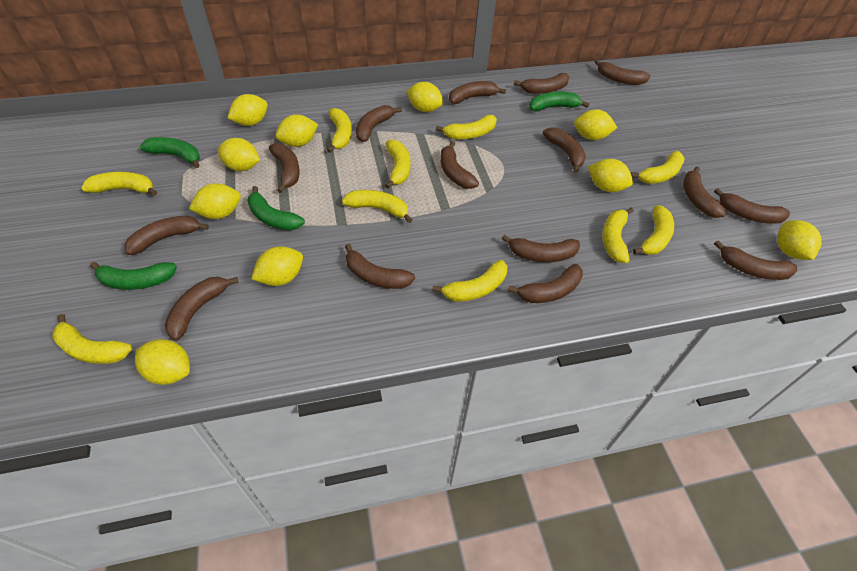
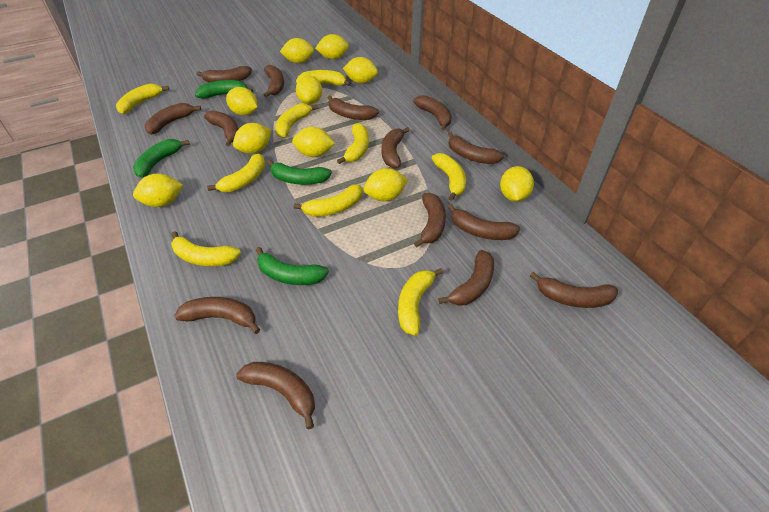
brown banana: [124,216,209,255] [165,277,239,341] [269,143,300,193] [345,244,415,289] [356,105,402,142] [440,141,479,189] [449,81,506,104] [501,234,580,262] [508,264,583,303] [514,73,569,94] [543,127,586,173] [594,59,650,85] [683,167,726,218] [714,188,790,224] [714,240,797,280] = 15 -> [145,103,201,135] [174,297,260,334] [197,66,252,83] [204,110,238,146] [236,362,315,429] [264,65,284,97] [328,95,379,120] [382,127,410,169] [413,95,452,131] [414,193,446,247] [438,250,494,306] [448,132,504,164] [448,204,520,240] [530,272,618,308] = 14
yellow banana: [52,314,132,364] [81,172,157,196] [327,108,352,153] [342,190,412,223] [385,139,411,189] [432,260,507,302] [436,115,497,139] [602,208,634,263] [631,151,685,184] [633,205,674,255] = 10 -> [116,84,169,114] [171,231,241,266] [207,154,265,192] [275,103,318,138] [294,184,363,217] [296,70,351,86] [337,123,369,164] [398,268,443,336] [432,153,466,201] = 9

